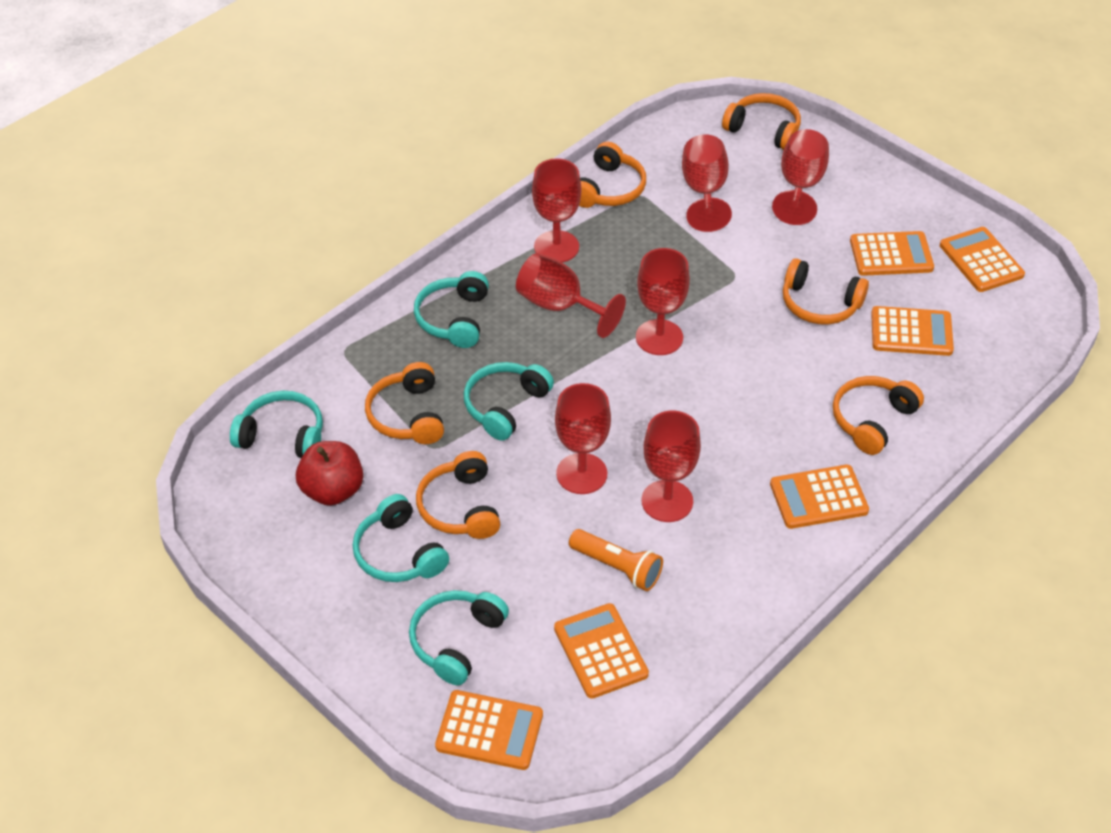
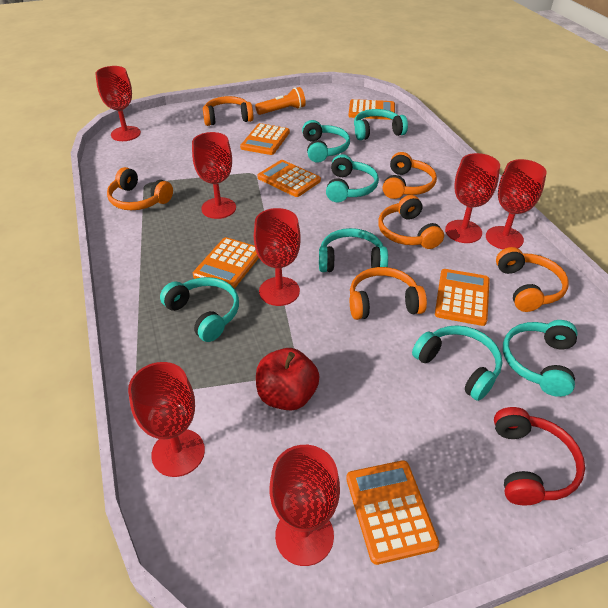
red headphones: none = 0 -> [494,407,585,506] = 1
turquoise headphones: [230,391,323,458] [353,494,449,582] [409,590,509,685] [414,271,489,348] [464,362,554,441] = 5 -> [160,277,239,342] [302,120,350,163] [319,228,388,272] [326,154,379,202] [354,109,408,140] [412,325,502,401] [503,320,577,397] = 7

